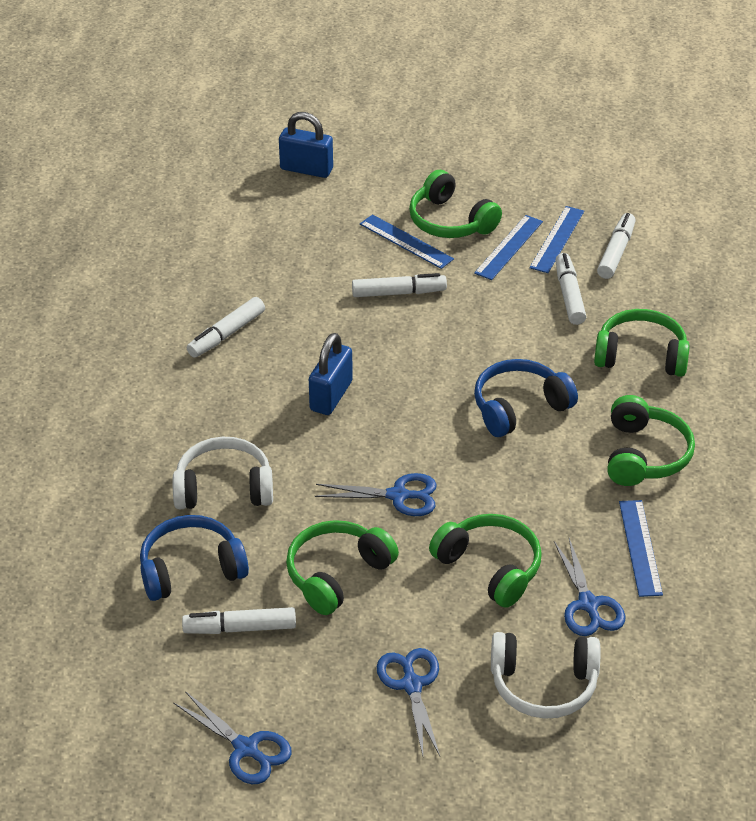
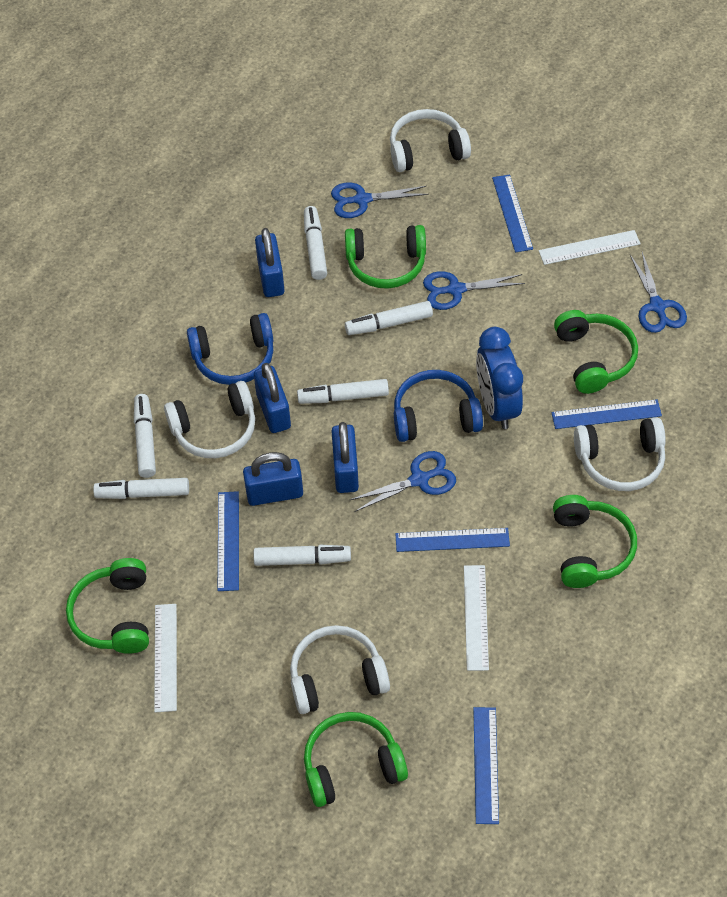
blue clock: none = 0 -> [476,327,523,429] = 1
blue padlock: [279,112,333,178] [309,333,353,415] = 2 -> [243,452,303,506] [254,363,291,433] [255,228,285,297] [332,422,359,493] = 4
blue ruler: [360,214,454,269] [474,215,543,280] [529,206,584,273] [619,500,663,597] = 4 -> [218,491,239,591] [395,528,510,552] [473,707,499,824] [492,174,533,253] [552,399,662,429] = 5
white headphones: [173,437,273,509] [491,632,600,719] = 2 -> [164,381,255,458] [290,625,390,714] [390,109,471,172] [574,417,666,491] = 4
white marker: [182,607,296,634] [187,297,265,357] [352,273,447,297] [555,253,586,325] [597,213,636,279] = 5 -> [93,478,189,499] [134,394,156,478] [253,545,351,566] [297,379,389,404] [304,206,327,280] [345,301,433,335] = 6
white ruler: none = 0 -> [154,604,177,712] [464,565,489,671] [539,230,641,265] = 3

